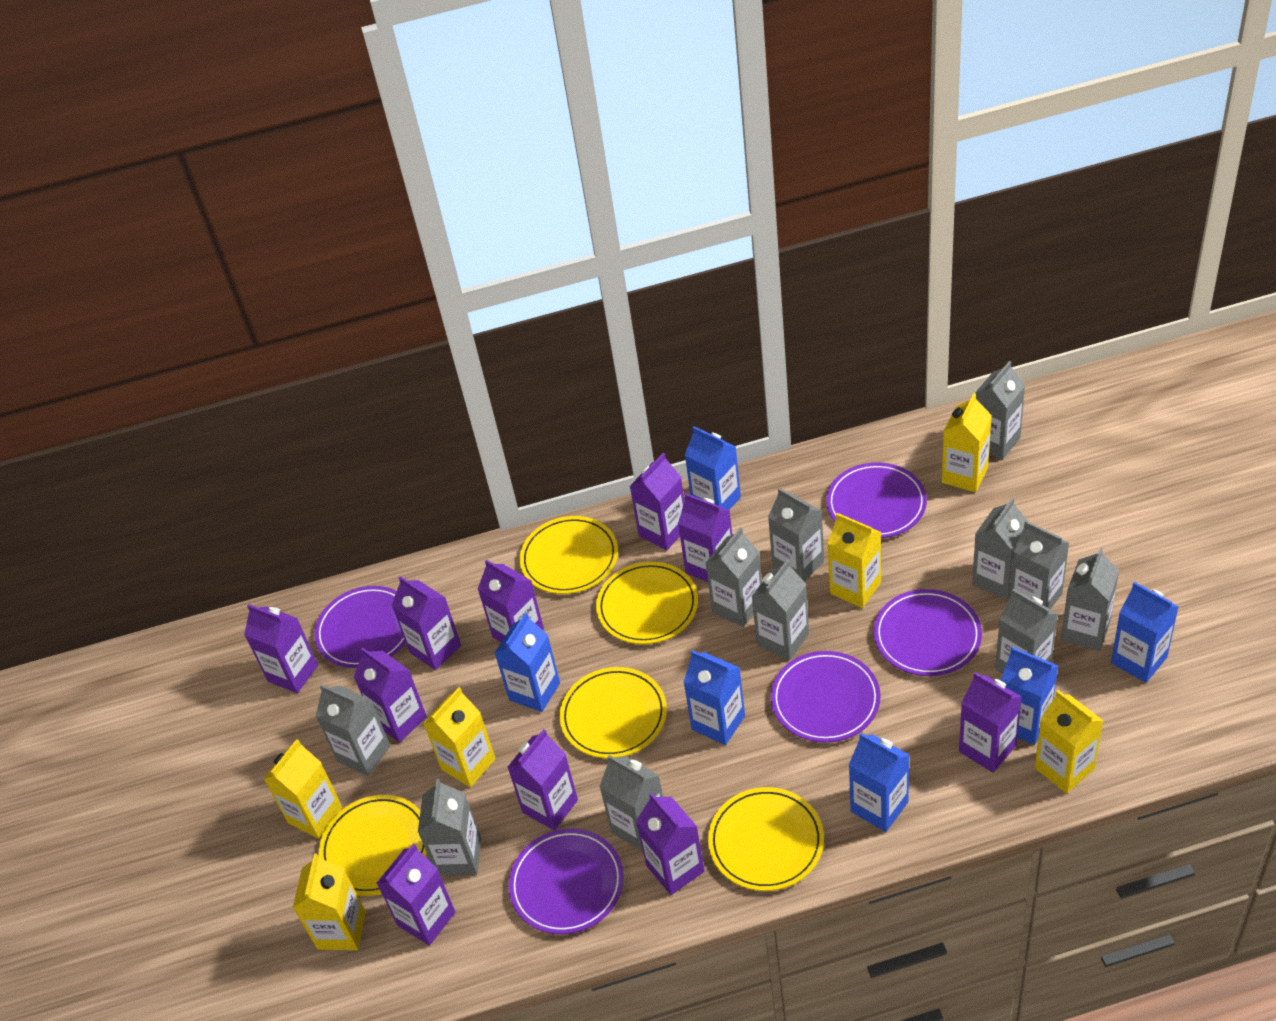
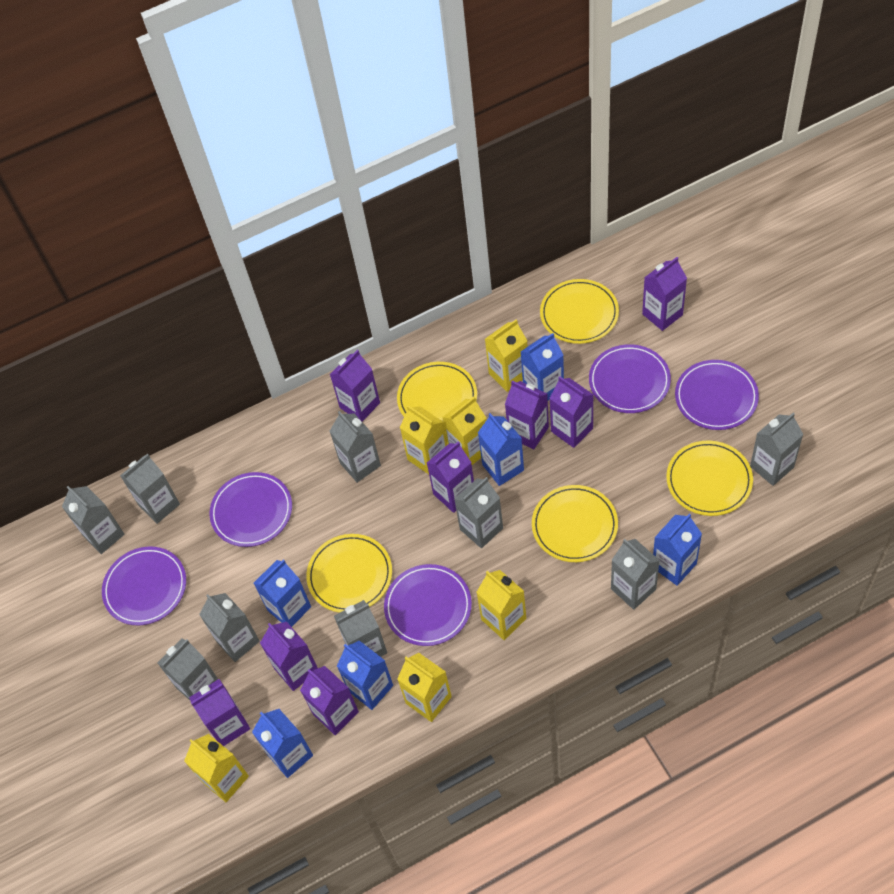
grey carton: [316,684,390,776] [418,779,481,876] [599,755,663,851] [706,527,762,627] [751,560,809,661] [768,488,824,582] [972,498,1028,600] [975,361,1025,460] [995,589,1058,673] [1009,521,1069,609] [1061,548,1119,651] = 11 -> [62,486,124,554] [120,454,180,524] [158,638,218,700] [199,593,260,662] [330,411,381,483] [334,600,387,657] [454,477,503,548] [611,539,660,610] [750,413,804,486] = 9
purple carton: [244,604,318,693] [354,647,427,743] [377,844,455,945] [391,576,461,670] [478,560,544,642] [507,729,578,830] [629,453,685,550] [636,793,705,895] [678,493,732,582] [959,672,1022,773] = 10 -> [189,679,250,746] [260,622,318,691] [300,666,359,735] [330,350,380,421] [427,442,474,513] [505,381,549,450] [549,376,593,448] [642,257,687,331] = 8

